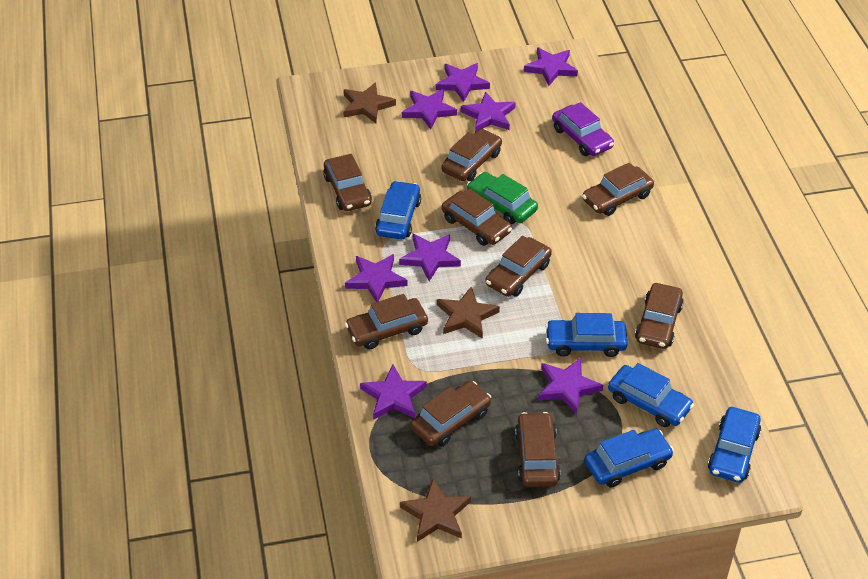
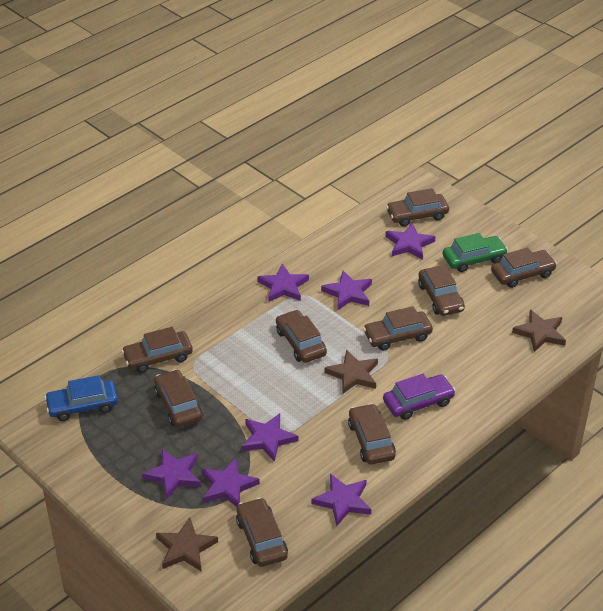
blue car: [375,181,421,239] [545,313,628,357] [585,429,674,488] [608,363,694,427] [708,407,761,483] = 5 -> [44,375,118,421] = 1
purple star: [345,254,408,302] [360,364,427,420] [399,234,461,282] [402,89,457,130] [436,63,490,102] [461,92,516,132] [524,47,578,86] [538,358,603,415] = 8 -> [142,449,201,500] [202,458,260,507] [241,413,298,462] [257,264,309,302] [311,474,371,526] [321,271,372,310] [386,223,435,260] = 7

